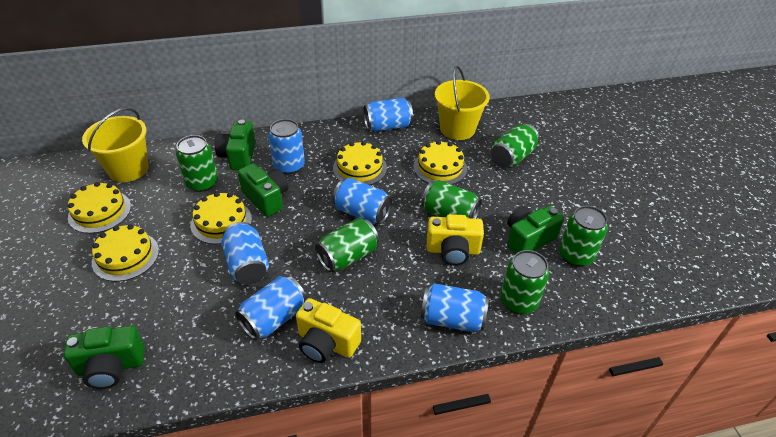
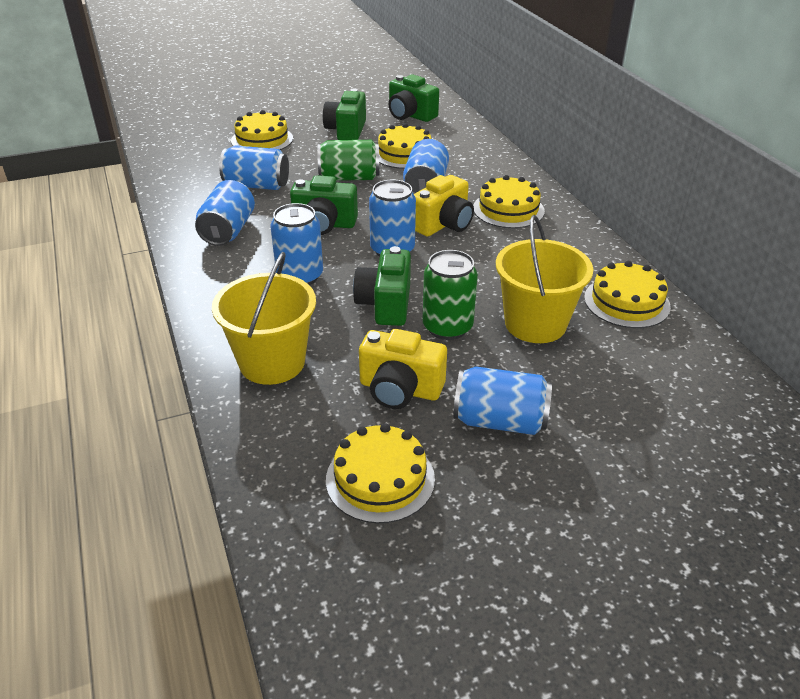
green can: [176,135,218,192] [315,218,379,272] [421,180,482,219] [491,124,539,168] [500,250,549,314] [559,206,608,267] = 6 -> [317,140,379,181] [423,250,478,340] = 2

